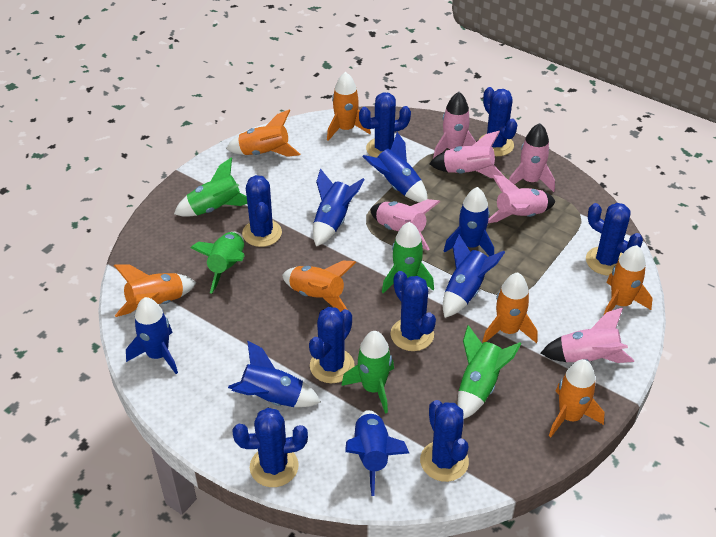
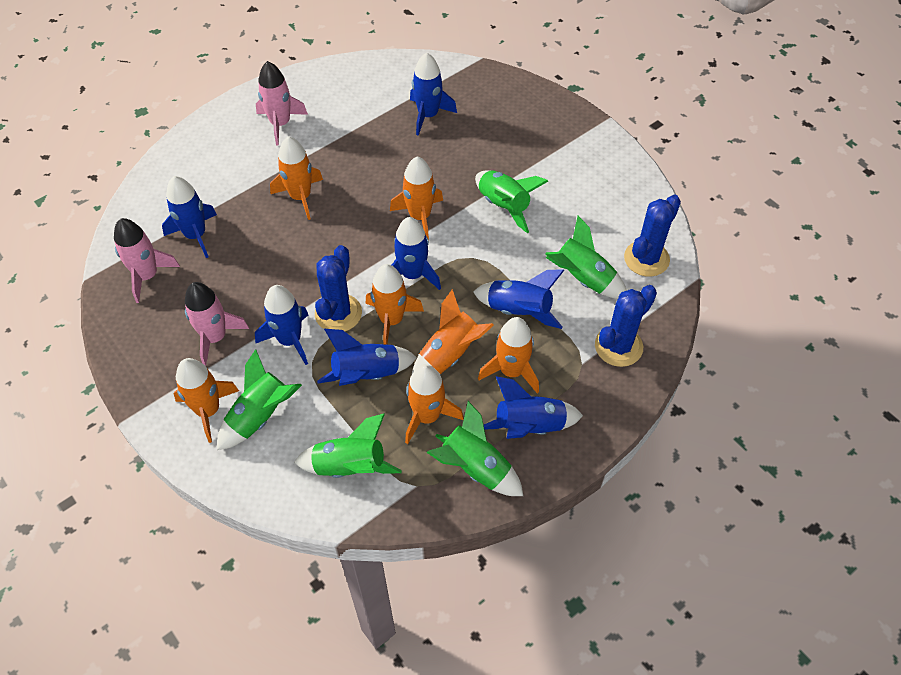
blue cactus: [233,408,308,487] [242,175,282,247] [309,307,355,383] [359,92,411,158] [391,271,436,351] [420,400,469,482] [479,87,517,156] [586,203,643,276] = 8 -> [315,245,362,331] [595,285,657,367] [624,195,681,277] = 3
pink rocket: [370,199,440,250] [429,131,505,178] [433,92,476,159] [488,175,555,223] [509,123,555,192] [541,307,634,363] = 6 -> [114,218,180,303] [185,282,249,366] [256,61,308,145] = 3

